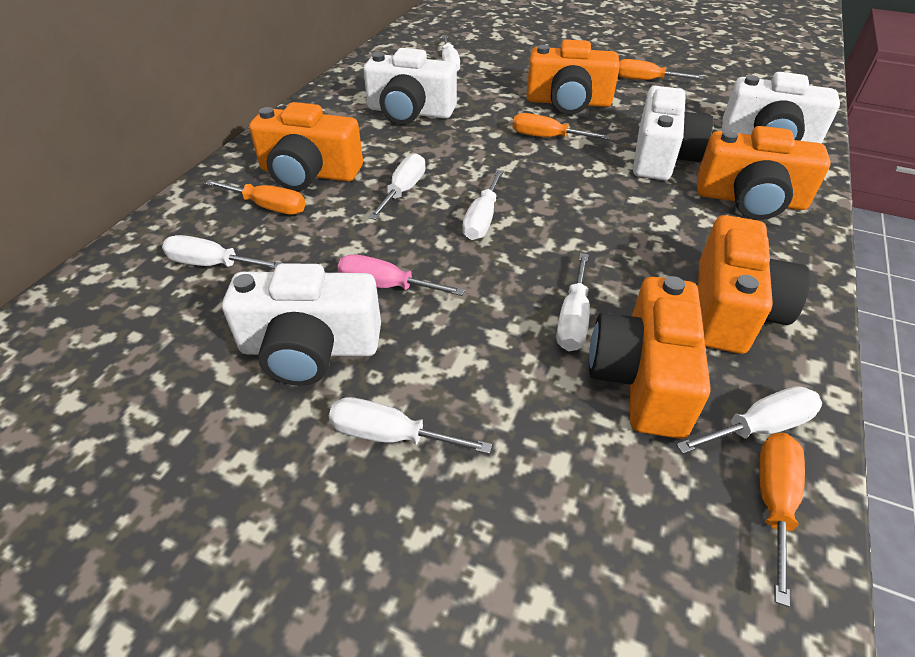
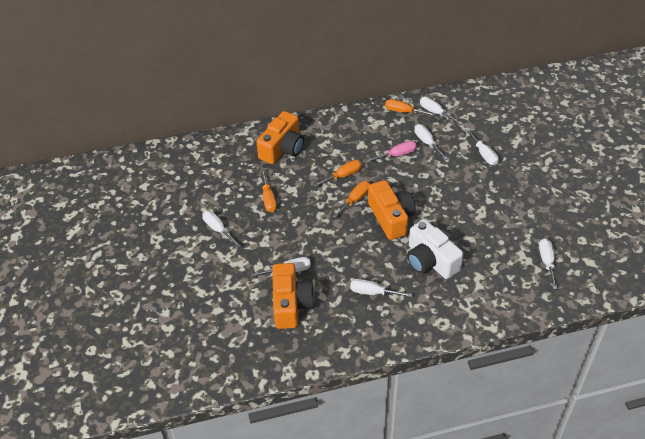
orange camera: [249,102,363,191] [527,40,620,114] [589,276,711,439] [697,126,831,220] [698,215,810,354] = 5 -> [256,111,304,164] [272,263,315,329] [368,180,416,240] = 3
white camera: [222,263,381,386] [363,48,457,124] [633,86,713,180] [722,72,840,144] = 4 -> [407,219,464,279] = 1

